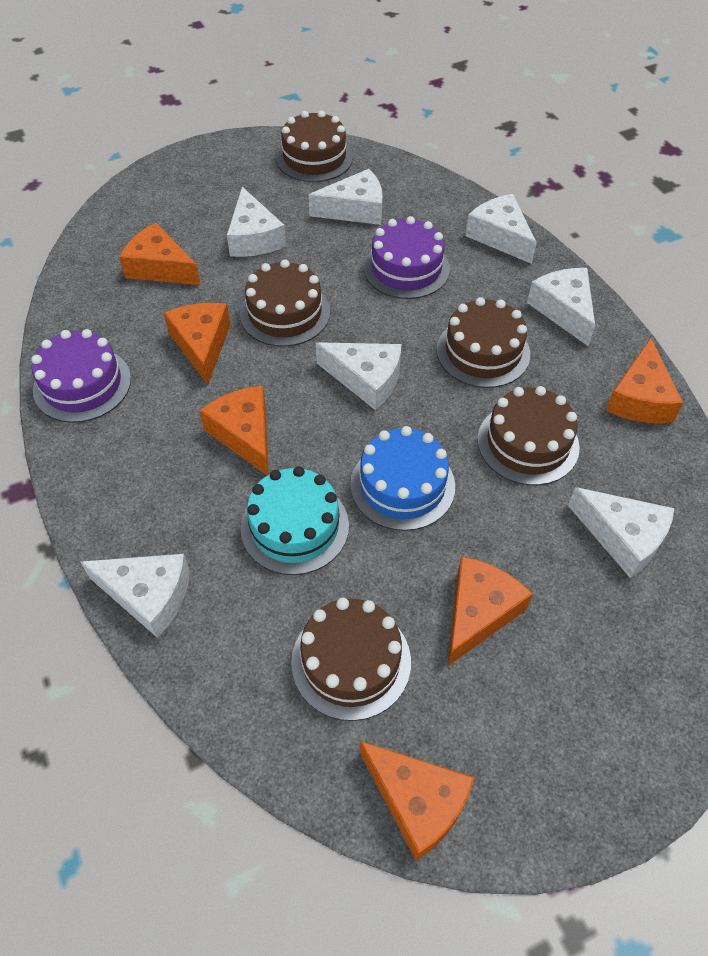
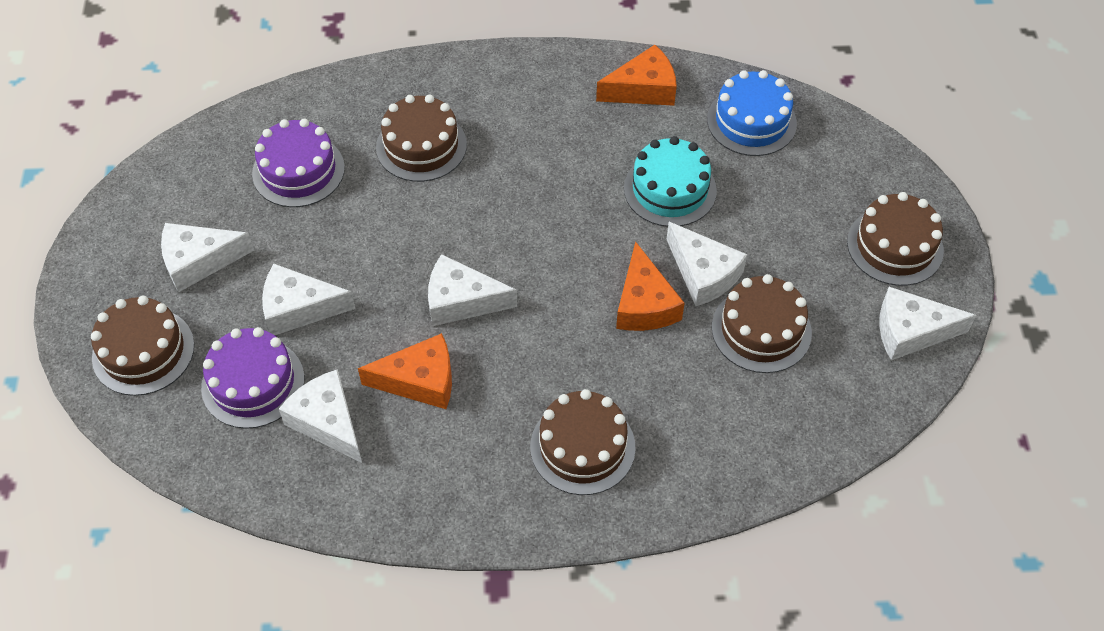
orange cheese: [119,223,201,285] [164,303,231,385] [199,386,269,475] [360,741,475,861] [448,556,533,666] [606,338,683,423] = 6 -> [358,333,452,409] [596,45,677,106] [616,241,685,331] = 3
white cheese: [81,554,190,638] [227,187,286,257] [308,169,383,225] [316,342,401,410] [466,194,537,264] [527,268,595,346] [568,487,674,578] = 7 -> [161,223,254,292] [262,264,356,335] [279,369,362,463] [428,254,517,326] [666,222,747,306] [879,287,976,361] = 6

